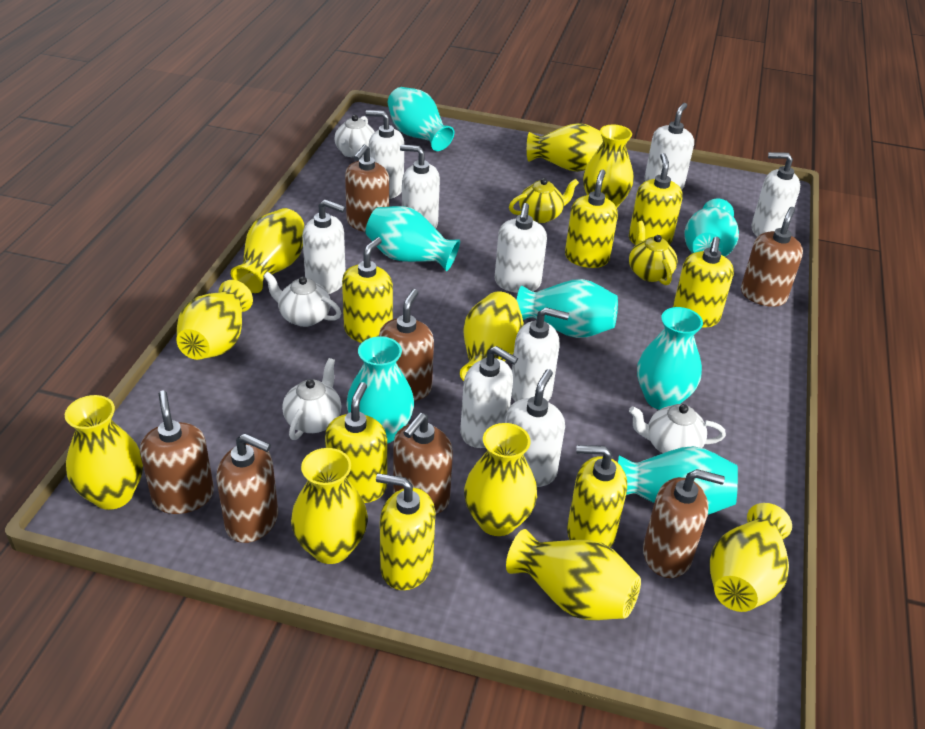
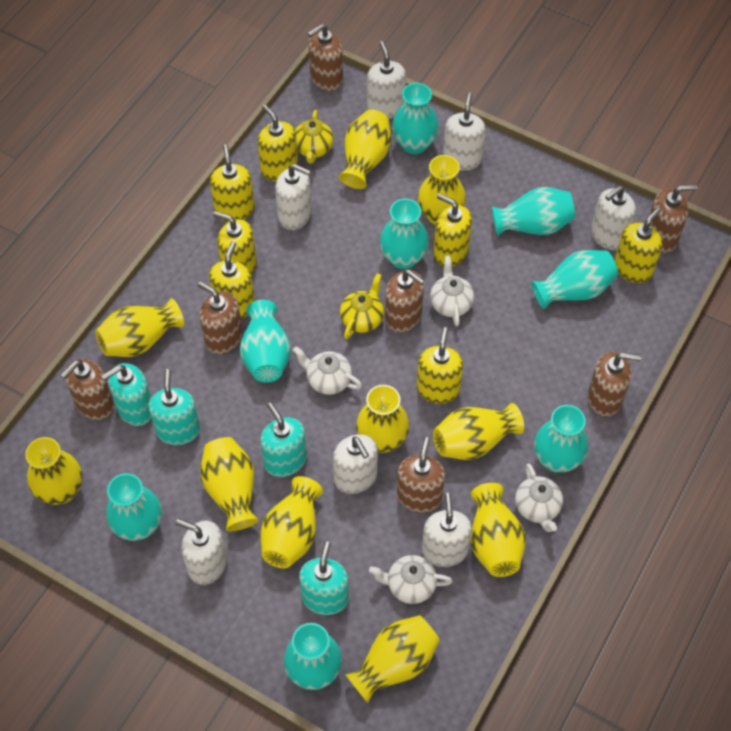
turquoise soap dispenser: none = 0 -> [102,363,152,426] [149,369,200,445] [260,403,307,477] [299,542,349,615] = 4
turquoise vase: [346,336,414,444] [366,206,460,271] [387,87,454,151] [517,279,618,338] [618,446,738,515] [637,307,703,410] [685,199,739,257] = 7 -> [106,473,162,541] [240,300,291,383] [284,623,342,690] [380,199,429,269] [392,83,439,154] [492,187,575,236] [531,250,618,309] [534,405,588,473] = 8
white soap dispenser: [302,199,346,294] [365,110,404,199] [400,145,440,229] [460,346,518,448] [495,203,547,293] [505,369,565,487] [511,307,569,402] [644,103,694,190] [752,152,800,237] = 9 -> [175,519,227,585] [275,164,312,230] [333,434,378,494] [367,41,406,118] [422,493,472,567] [443,93,486,171] [591,186,636,250] = 7

